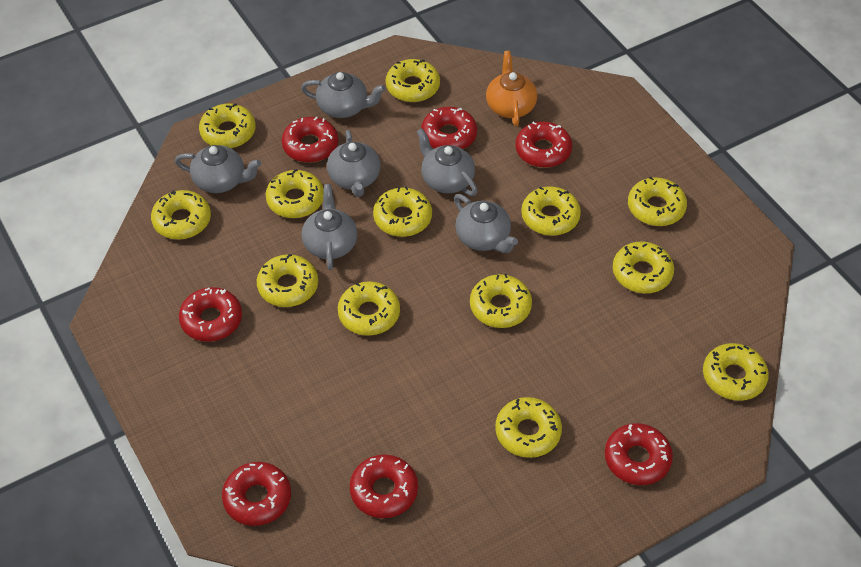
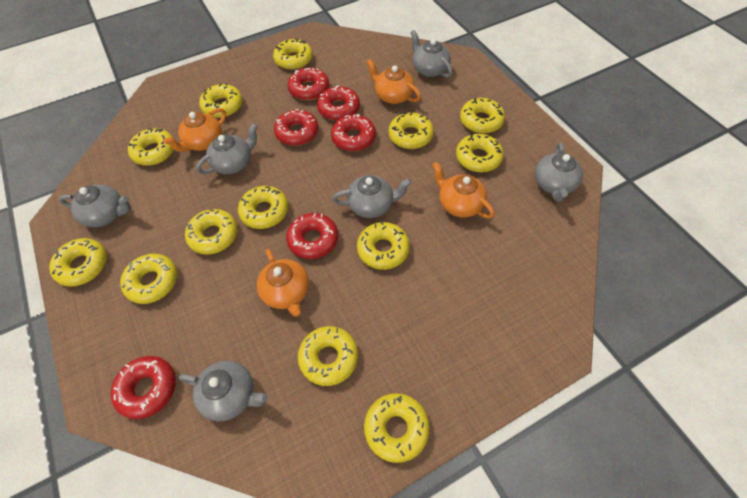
orange teapot: [486,51,537,126] = 1 -> [163,108,226,152] [257,249,309,317] [366,59,421,104] [432,162,495,219] = 4
red donut: [179,287,242,342] [222,462,291,526] [282,117,338,163] [350,454,418,518] [421,107,477,149] [515,122,572,168] [605,423,673,485] = 7 -> [111,356,176,419] [274,109,319,146] [286,213,338,259] [288,68,329,100] [317,86,360,121] [331,114,376,151] = 6

